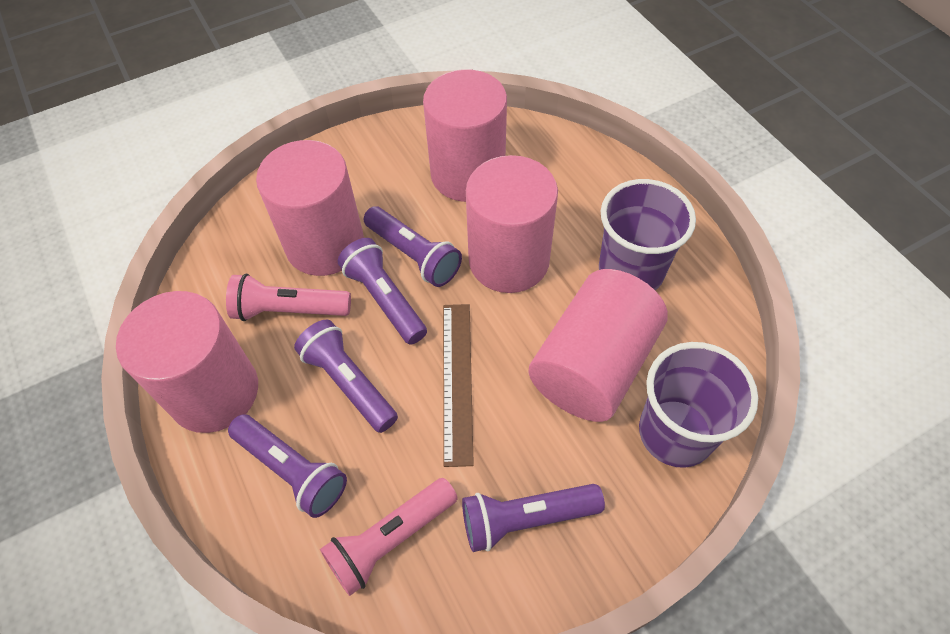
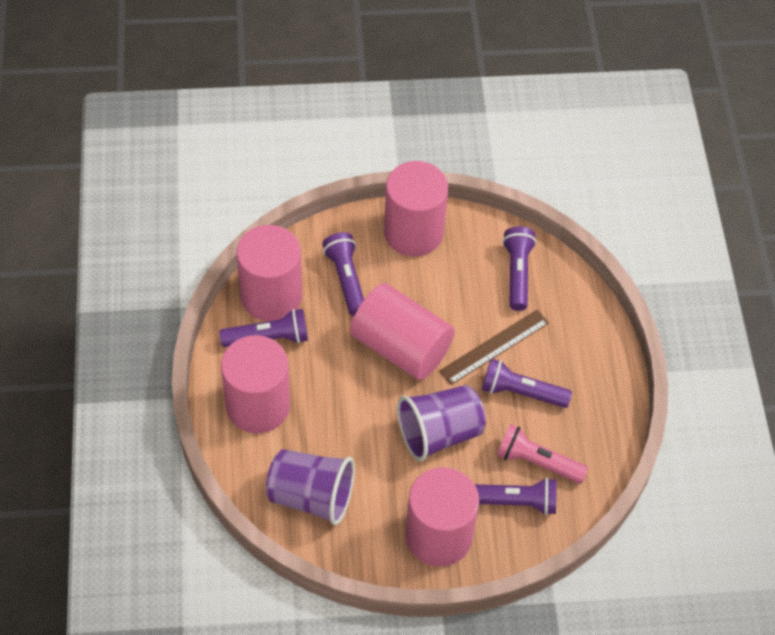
pink flashlight: [226,274,351,321] [320,478,458,596] = 2 -> [497,424,588,484] = 1

